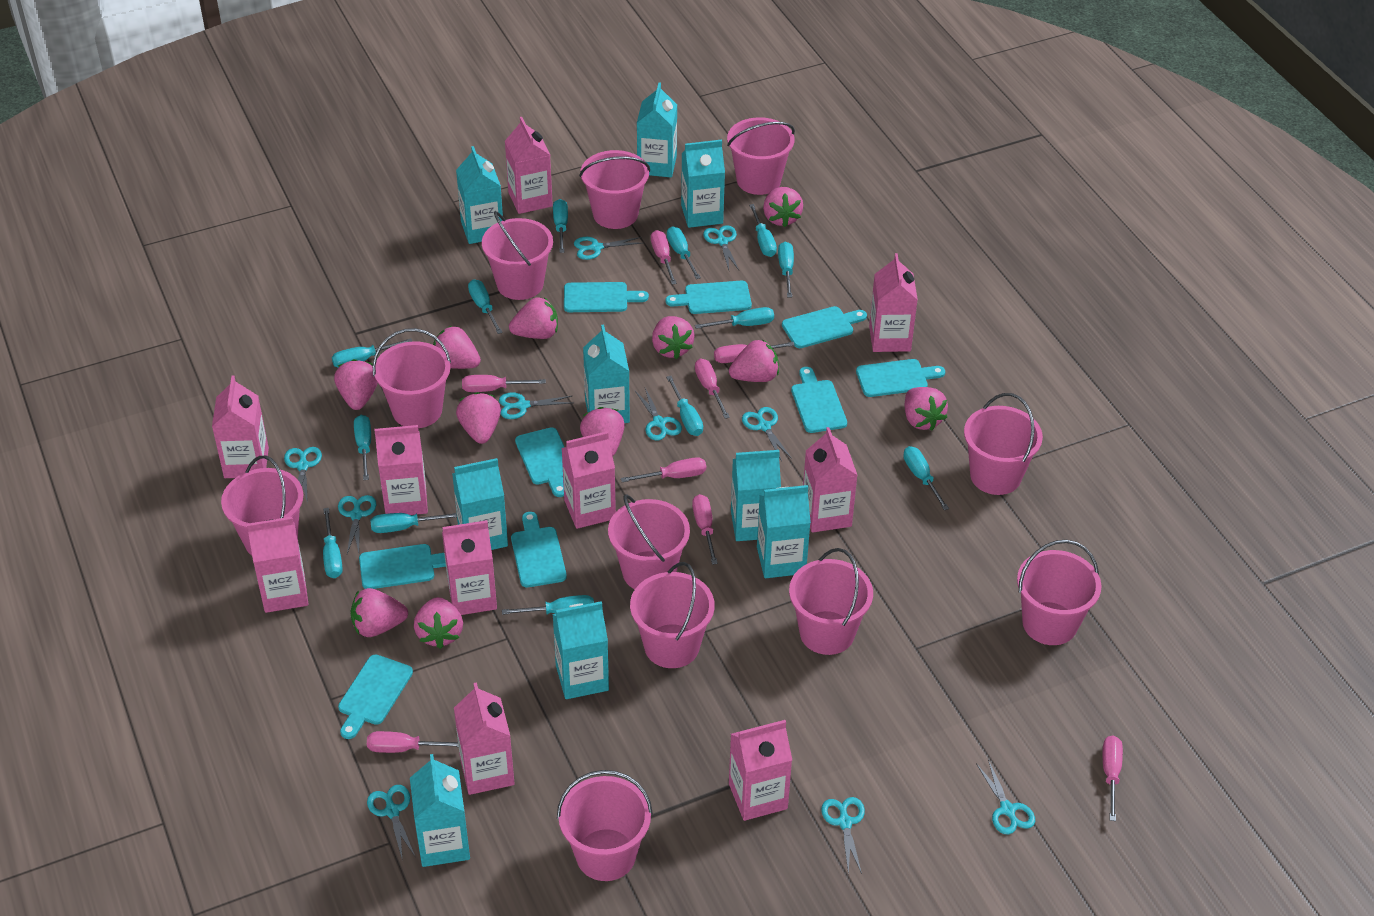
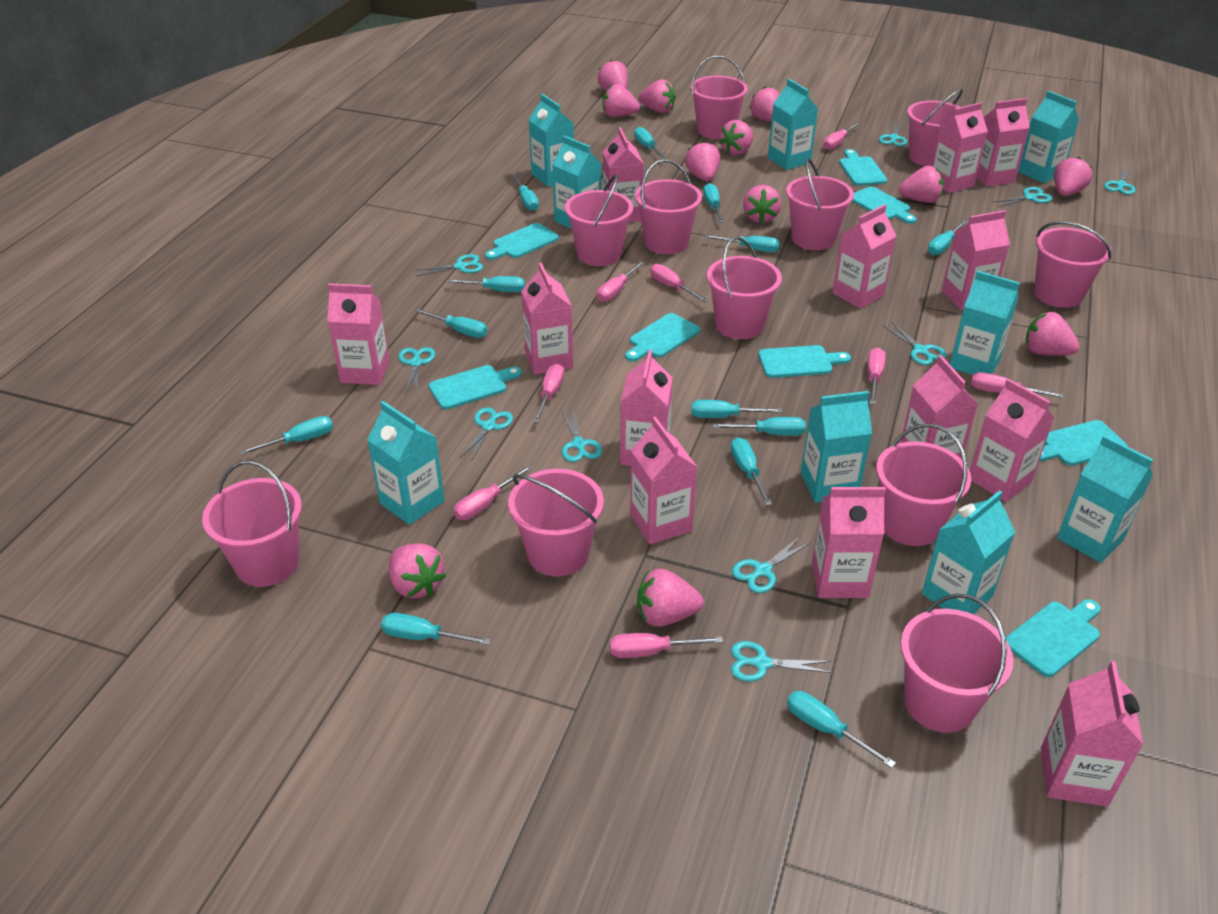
pink carton: [212,376,269,478] [247,517,308,613] [374,425,428,515] [442,520,497,615] [454,682,515,795] [505,117,553,214] [561,431,616,529] [729,720,792,821] [803,427,858,533] [869,253,918,352] = 10 -> [327,283,390,385] [521,262,573,374] [603,127,644,222] [620,350,673,466] [630,416,697,544] [812,487,886,598] [832,204,896,309] [900,355,978,459] [932,102,988,193] [942,210,1010,310] [970,379,1054,502] [977,98,1030,187] [1041,661,1143,807] = 13
pink strawberry: [334,359,378,410] [350,588,408,637] [414,597,463,649] [433,326,481,369] [456,392,501,444] [509,297,558,339] [580,407,625,456] [652,316,695,359] [729,339,779,382] [763,187,803,227] [905,387,948,431] = 11 -> [389,544,446,599] [598,60,628,90] [603,84,640,117] [637,569,704,627] [639,79,676,113] [685,141,720,181] [719,120,754,156] [743,185,781,223] [750,86,780,122] [899,166,943,203] [1026,312,1080,356] [1054,157,1092,196] = 12
turquoise cutting board: [338,654,413,739] [359,544,446,589] [511,512,567,587] [515,427,564,497] [564,282,649,312] [666,281,752,314] [782,306,867,348] [791,367,847,433] [856,359,945,397] = 9 -> [428,365,522,409] [485,223,559,260] [625,313,700,361] [758,345,851,378] [839,149,887,186] [852,186,916,224] [1005,599,1101,677] [1039,420,1128,466] = 8

